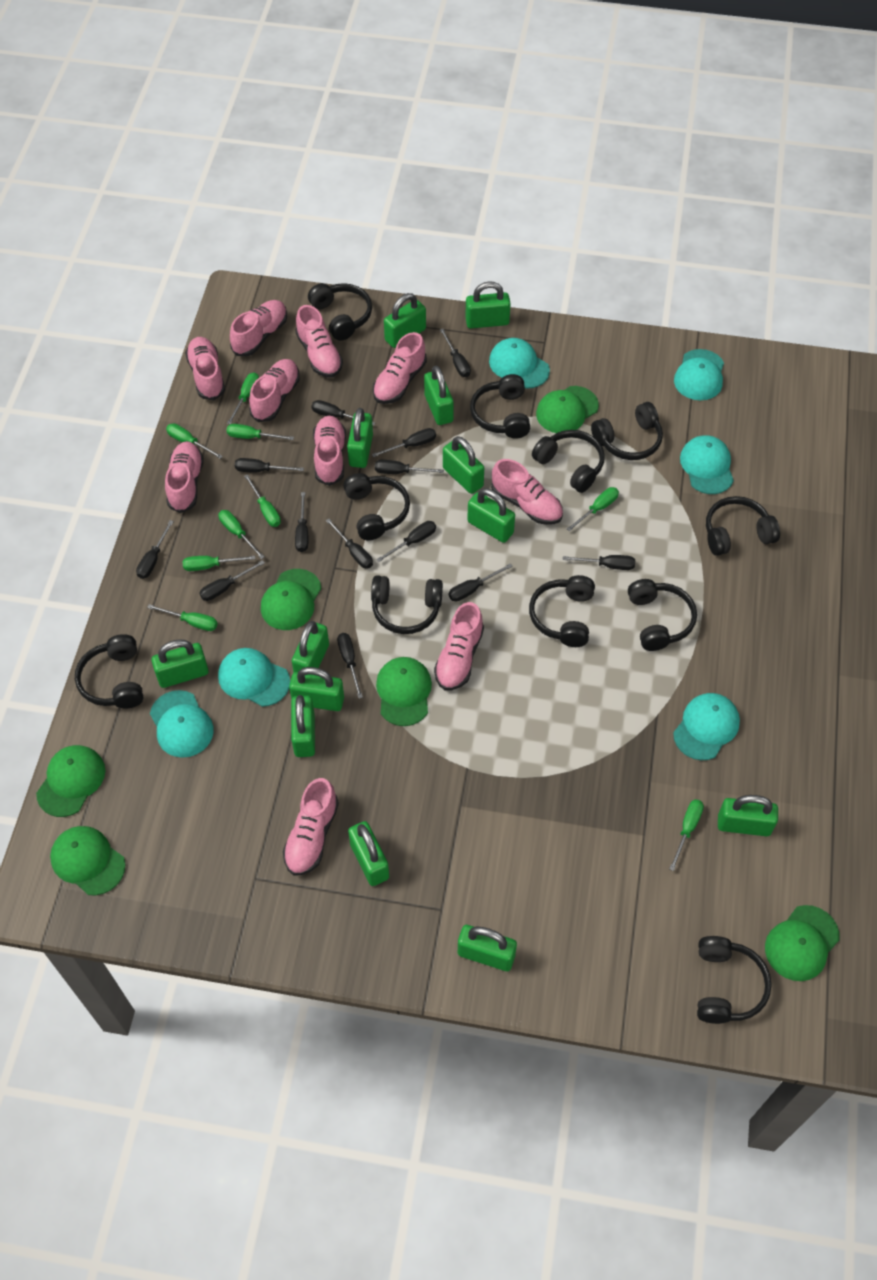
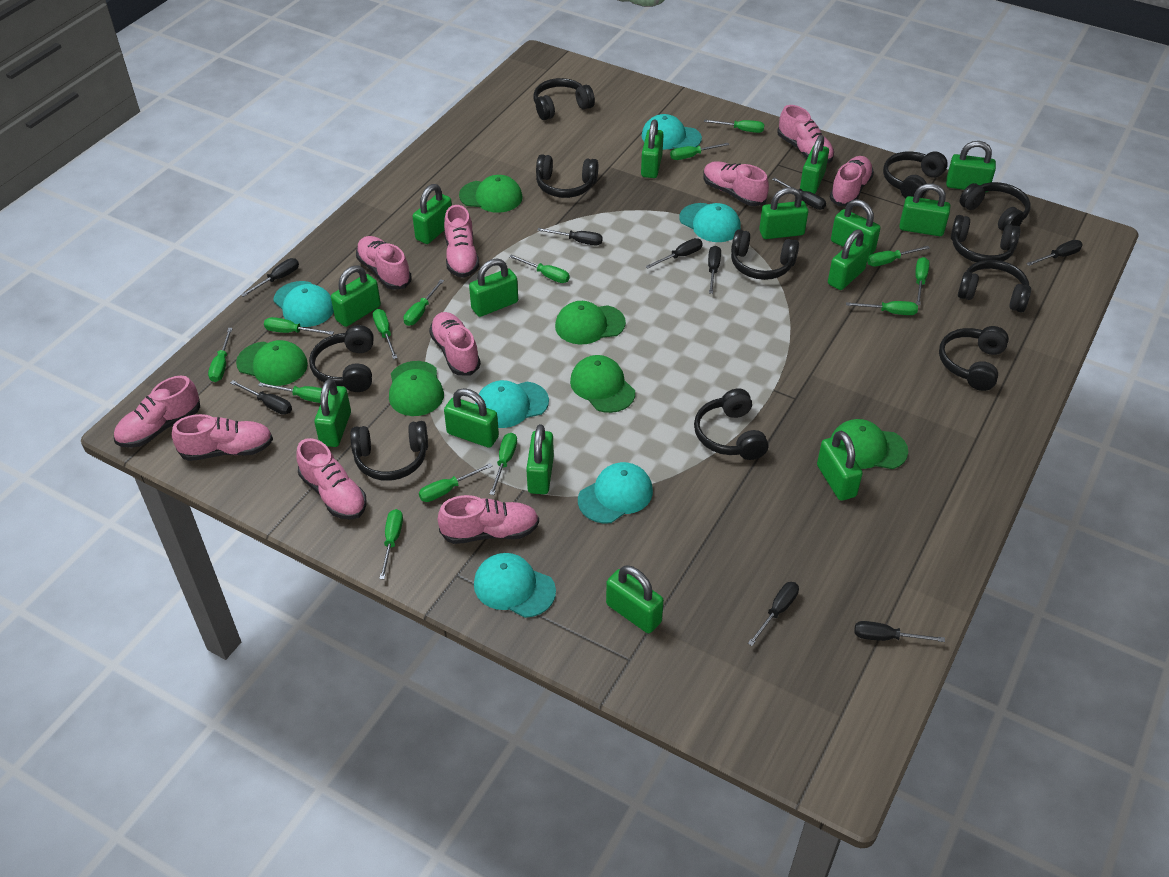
black screwdriver: [136,520,174,579] [199,560,265,601] [235,458,304,472] [295,492,308,552] [311,400,375,426] [326,519,373,569] [337,633,363,698] [372,428,436,457] [375,460,444,474] [376,521,436,562] [440,329,471,377] [449,563,513,601] [563,555,635,570] = 13 -> [230,380,292,415] [241,258,299,297] [537,228,603,245] [646,238,703,268] [708,246,721,294] [748,582,799,646] [772,177,826,210] [854,621,945,642] [1026,240,1083,266] = 9
green padlock: [151,639,209,688] [289,667,344,711] [291,695,315,757] [292,621,329,672] [347,408,373,468] [348,821,389,886] [384,293,426,348] [424,366,454,425] [443,436,484,494] [458,925,517,971] [465,281,511,328] [467,488,515,543] [718,795,778,836] = 13 -> [314,378,351,447] [331,265,381,327] [413,184,452,244] [444,388,499,448] [469,258,518,317] [526,424,554,494] [606,565,664,633] [641,119,664,178] [759,187,808,239] [800,135,829,194] [817,431,863,501] [828,229,870,290] [831,199,881,257] [899,184,951,236] [946,141,996,192] = 15
green screwdriver: [147,604,218,631] [166,423,223,459] [183,556,255,571] [218,510,265,559] [227,373,259,424] [227,424,294,440] [244,474,281,527] [567,487,619,531] [669,799,704,871] = 9 -> [208,328,233,382] [258,383,322,403] [264,317,334,335] [373,309,397,359] [379,509,403,579] [403,279,444,326] [419,463,493,502] [490,433,517,495] [509,255,570,283] [670,143,729,160] [704,120,764,133] [846,301,918,315] [867,246,930,266] [915,257,930,305] = 14

